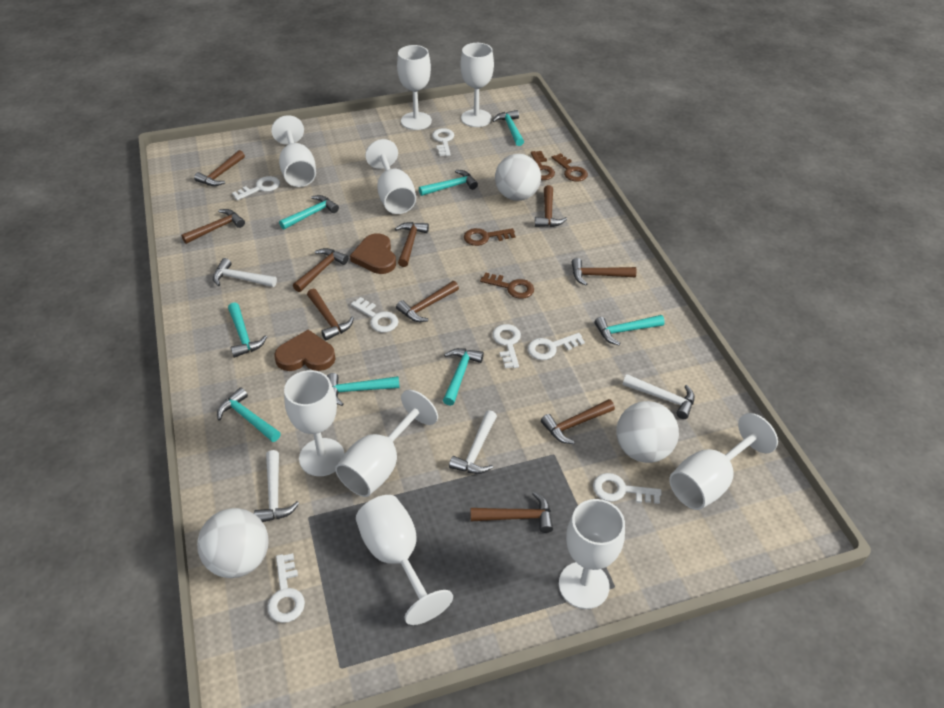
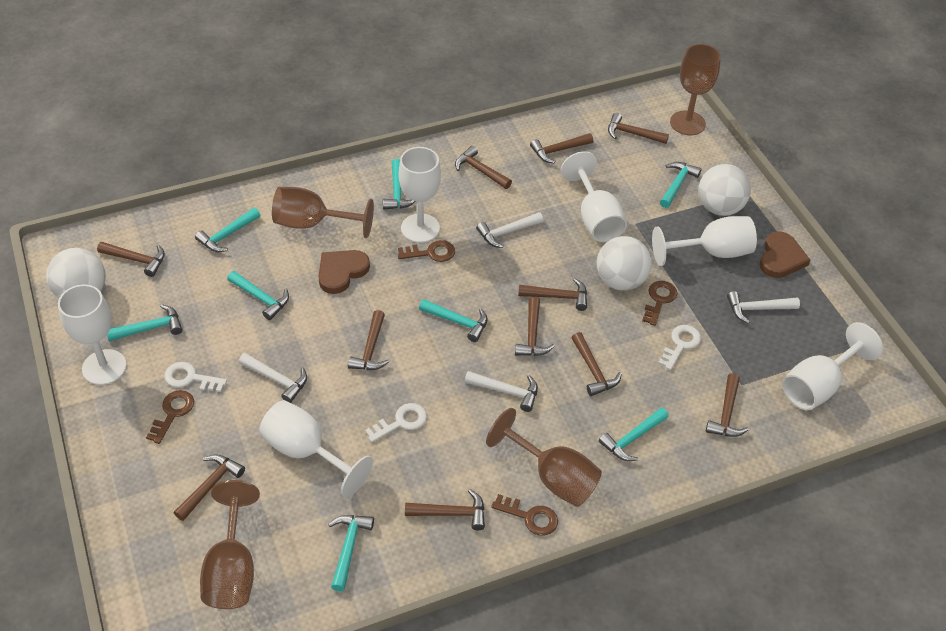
brown goblet: none = 0 -> [200,480,260,609] [272,187,374,238] [486,408,602,507] [670,44,721,135] = 4
brown hammer: [181,209,245,244] [194,150,245,186] [293,248,348,292] [307,289,354,341] [395,222,429,267] [396,281,459,322] [471,492,553,533] [535,185,567,227] [541,399,615,444] [571,258,637,285] = 10 -> [97,242,165,277] [174,454,245,521] [348,310,389,370] [405,489,485,530] [455,146,512,189] [515,297,555,356] [518,278,587,311] [530,133,593,164] [571,332,622,396] [608,113,669,144] [706,373,749,437] = 11
white goblet: [271,115,316,187] [284,370,345,476] [335,390,438,497] [356,495,453,625] [365,139,416,214] [397,45,432,130] [460,43,494,127] [559,499,625,609] [669,413,778,510] = 9 -> [58,285,127,385] [259,400,373,497] [399,147,441,243] [561,151,627,242] [652,216,757,266] [782,322,883,410] = 6
white key: [232,176,280,200] [267,553,305,623] [351,297,399,332] [432,128,454,156] [492,324,521,368] [528,333,585,360] [593,473,662,504] = 7 -> [164,362,227,392] [365,403,427,442] [658,325,701,370] = 3

